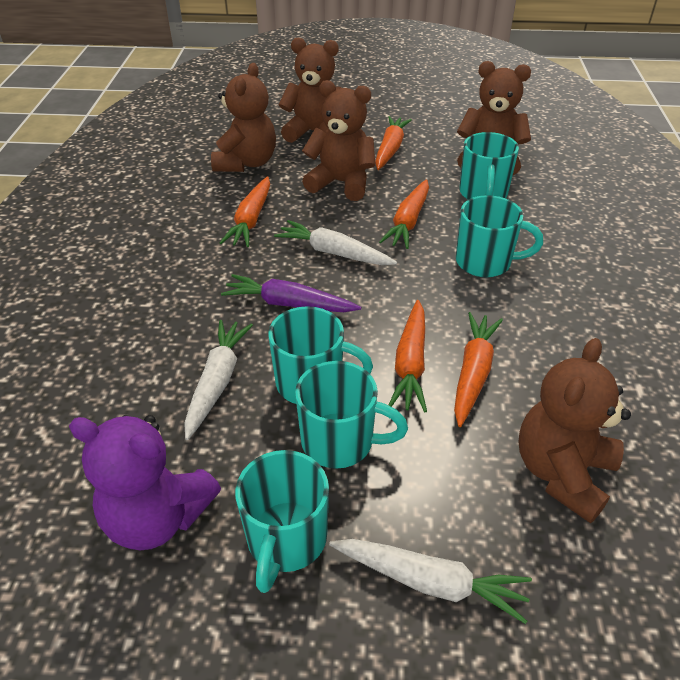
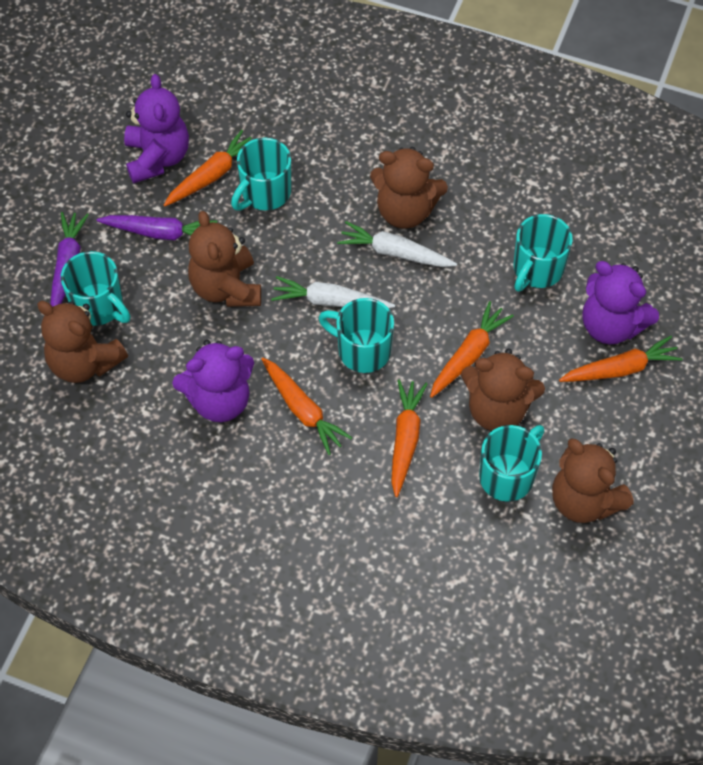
purple carrot: [221,274,361,312] = 1 -> [50,212,89,307] [97,215,217,241] = 2
purple teddy bear: [69,415,221,550] = 1 -> [124,74,189,183] [172,340,254,422] [582,261,659,345] = 3
white carrot: [184,320,253,440] [274,220,397,265] [329,539,532,624] = 3 -> [271,276,395,308] [337,221,457,267] = 2

